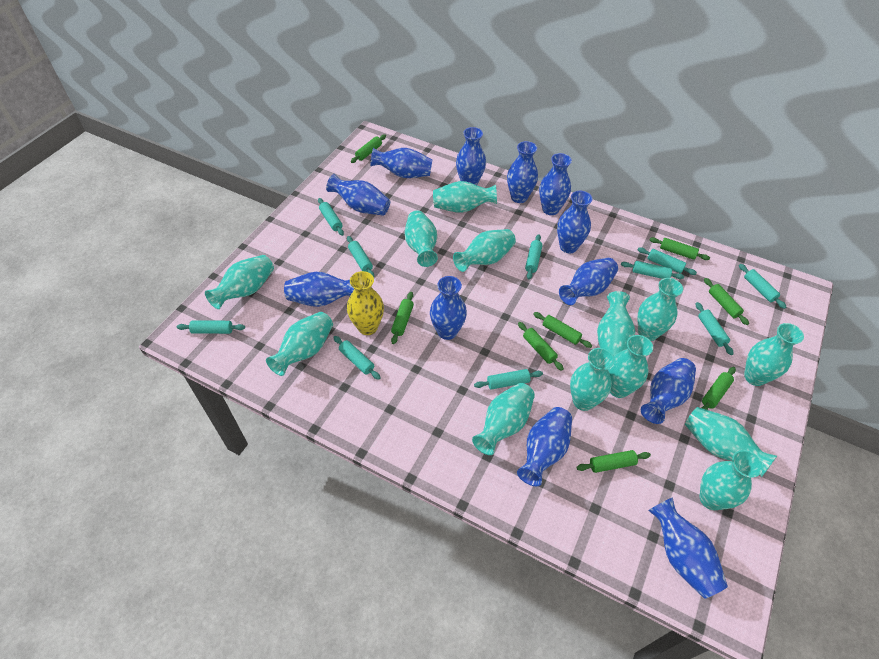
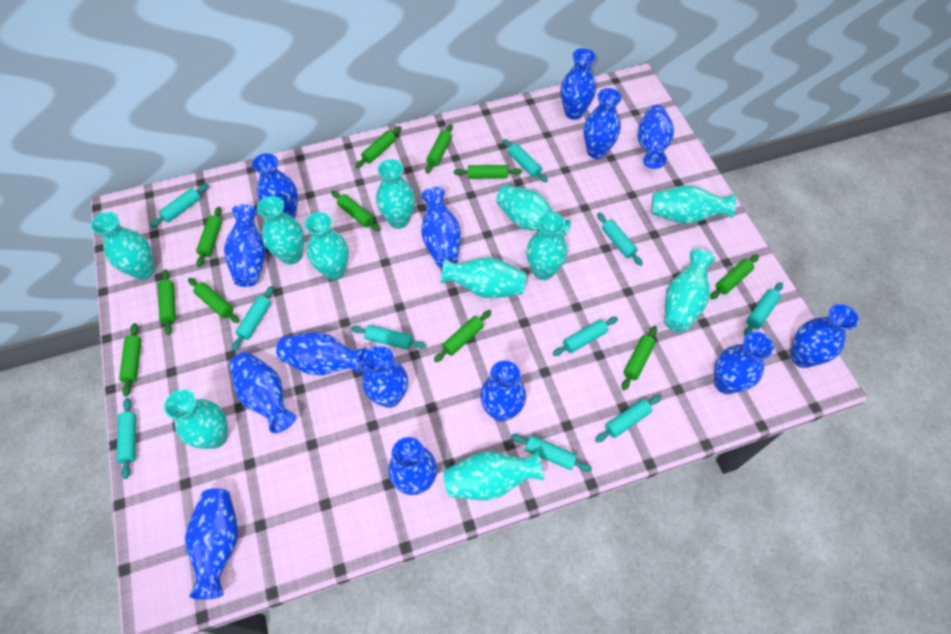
blue vase: [284,272,354,307] [326,174,390,216] [370,148,433,178] [430,276,467,340] [456,127,486,185] [507,141,538,203] [517,407,572,486] [539,153,572,215] [557,191,592,253] [559,258,618,305] [641,358,696,424] [648,497,728,599] = 12 -> [185,488,238,600] [224,204,266,287] [229,352,296,433] [252,153,298,218] [276,332,368,375] [362,346,408,408] [388,437,437,495] [421,187,461,268] [480,361,526,422] [561,48,596,120] [583,88,622,159] [637,105,674,169] [714,332,774,394] [791,304,859,368] = 14
green rolling pin: [351,134,386,163] [391,292,414,344] [518,322,564,371] [533,312,592,348] [576,450,651,473] [650,237,710,260] [701,367,736,410] [704,278,749,325] = 8 -> [119,323,141,396] [158,270,176,335] [188,278,239,323] [196,207,222,267] [331,190,380,231] [355,126,401,168] [425,124,453,173] [434,310,491,362] [454,165,522,179] [622,326,657,390] [710,255,759,299] = 11
turquoise vase: [205,255,274,309] [266,312,333,376] [405,210,438,267] [433,181,497,213] [453,229,516,272] [472,383,535,455] [570,348,615,411] [597,291,635,356] [608,335,653,398] [638,278,683,341] [685,407,777,477] [700,450,763,510] [744,323,804,386] = 13 -> [91,212,155,280] [164,389,228,449] [257,196,304,265] [304,212,349,280] [376,159,415,229] [440,257,526,298] [444,451,544,500] [496,185,571,237] [526,212,567,280] [651,185,736,224] [665,249,715,332] = 11
yellow vase: [347,271,384,335] = 1 -> none = 0

